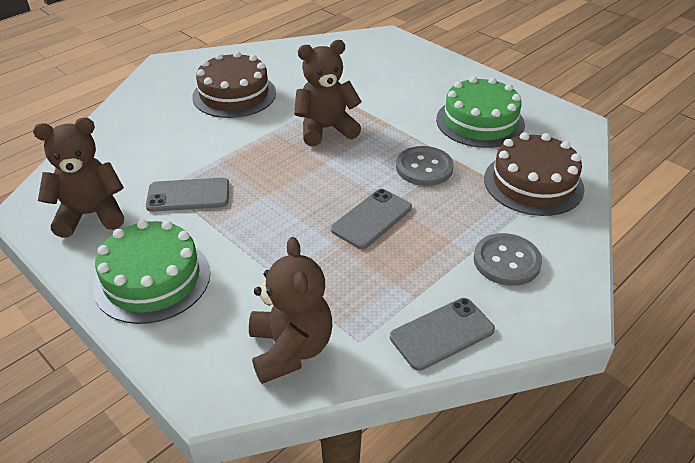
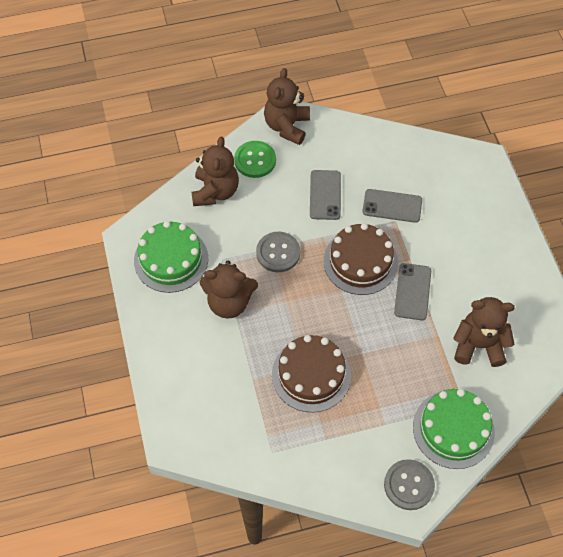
brown teddy bear: [33,118,124,238] [249,237,332,384] [294,40,362,146] = 3 -> [192,136,239,206] [200,261,258,319] [264,68,310,145] [453,297,515,367] = 4
green button: none = 0 -> [234,141,276,178] = 1

